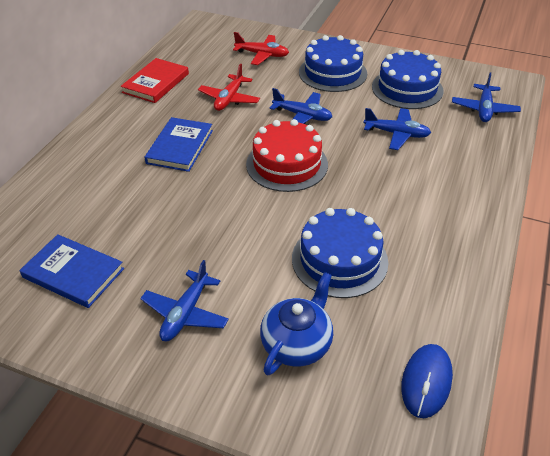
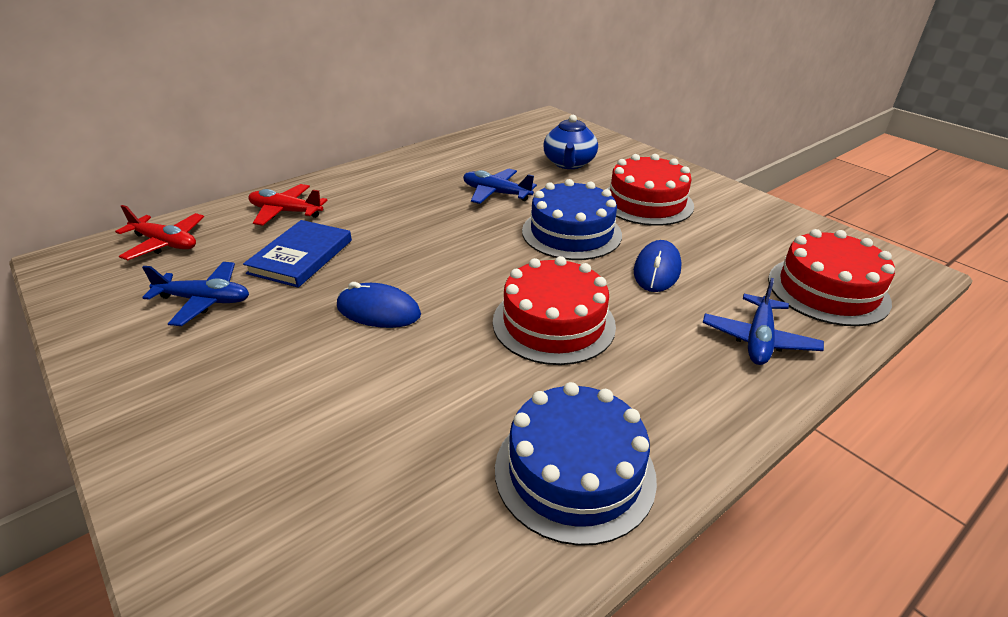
blue book: [19,234,124,308] [144,117,213,172] = 2 -> [243,220,352,288] = 1
blue cake: [292,208,388,298] [299,35,367,92] [372,50,444,109] = 3 -> [495,382,657,546] [522,179,622,260] = 2
blue mouse: [401,344,453,418] = 1 -> [337,282,421,328] [634,240,682,292] = 2
blue plane: [140,260,229,341] [269,88,332,124] [363,108,431,150] [452,72,521,122] = 4 -> [142,262,249,326] [463,168,537,204] [703,278,824,365] = 3
red book: [121,58,189,103] = 1 -> none = 0
red cake: [246,119,328,192] = 1 -> [493,256,616,365] [607,154,694,226] [768,229,895,326] = 3

